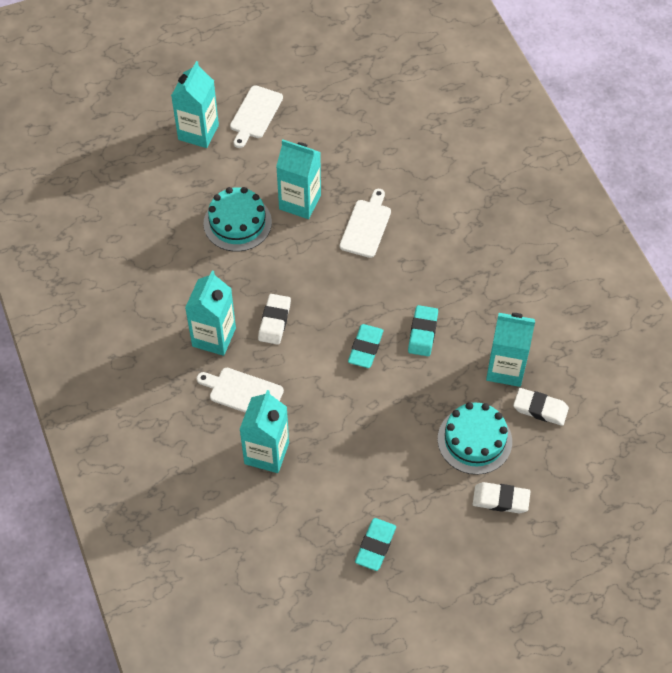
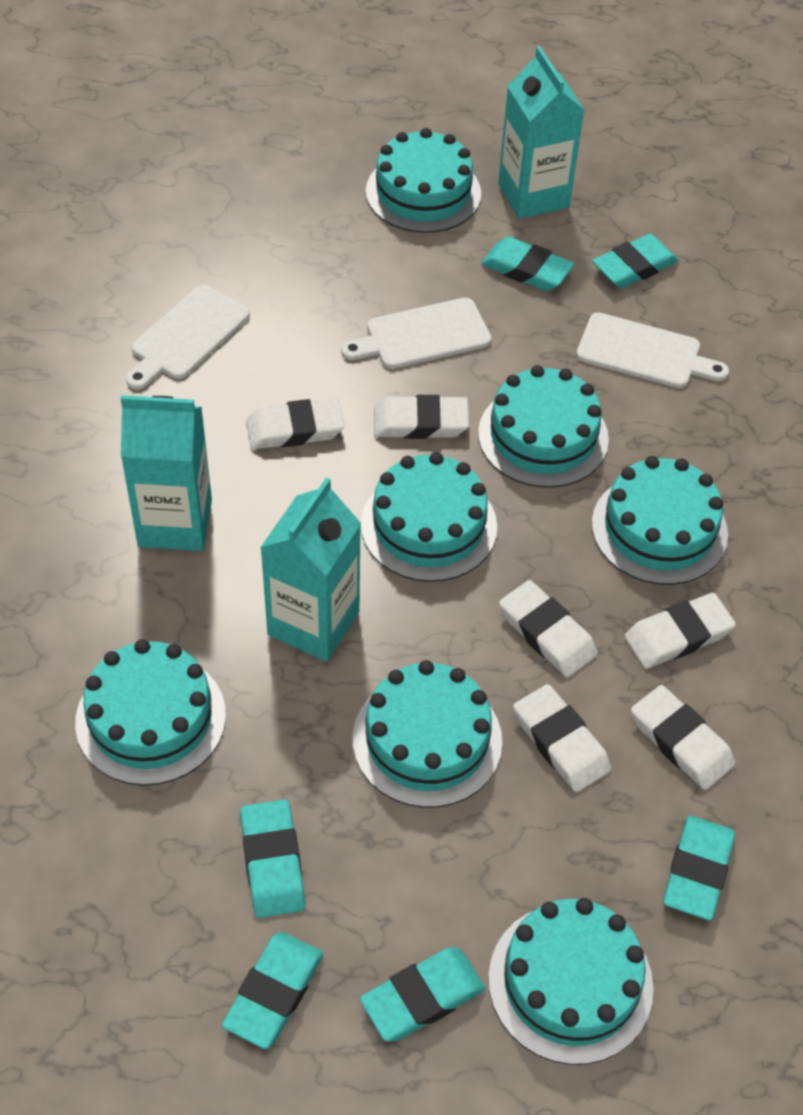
turquoise cake: [203,187,272,252] [438,402,512,475] = 2 -> [75,639,226,786] [353,660,502,808] [361,452,497,582] [366,128,481,233] [478,365,609,488] [488,898,654,1065] [592,456,728,585] = 7
turquoise carton: [171,61,219,148] [185,271,236,356] [239,390,289,473] [276,140,321,219] [486,313,535,387] = 5 -> [120,395,212,551] [260,477,361,662] [498,46,584,219] = 3
turquoise eraser: [348,324,383,368] [355,518,396,571] [408,305,438,356] = 3 -> [222,932,323,1049] [240,799,305,918] [360,948,485,1042] [481,237,574,291] [592,234,679,288] [663,816,735,920] = 6
white eraser: [258,294,291,345] [473,482,531,513] [513,388,569,426] = 3 -> [246,398,344,449] [374,395,469,439] [499,580,598,677] [513,684,611,792] [624,593,736,669] [631,685,735,790] = 6

